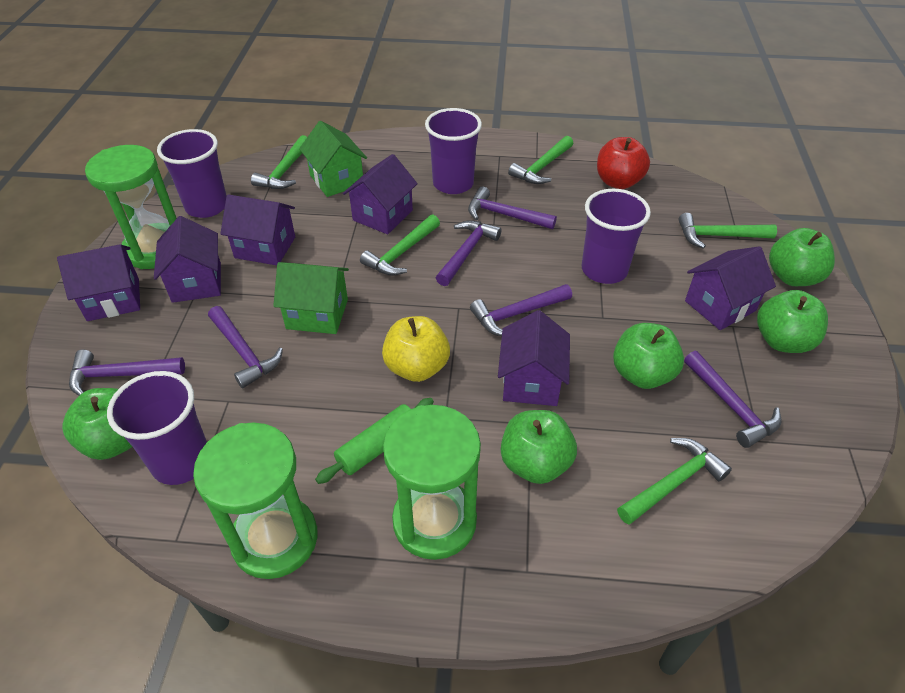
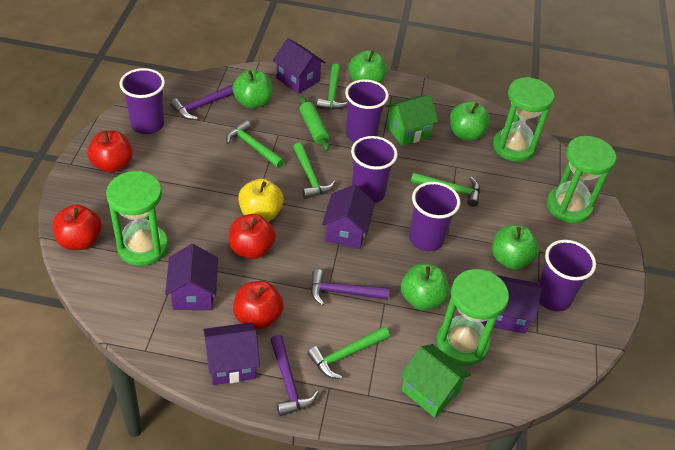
green hourglass: [85,145,177,269] [193,422,317,579] [383,405,481,560] = 3 -> [106,171,168,266] [437,269,509,366] [493,77,554,162] [547,136,616,223] = 4
purple cup: [107,371,207,485] [157,129,227,218] [425,108,482,194] [582,189,651,284] = 4 -> [120,68,165,134] [345,79,389,142] [351,136,398,203] [409,182,460,251] [538,240,596,311] = 5
purple hammer: [69,350,185,396] [208,306,283,388] [436,220,502,286] [468,186,557,229] [470,284,572,336] [684,351,782,448] = 6 -> [170,85,233,120] [270,335,319,416] [311,269,389,306] = 3
purple house: [57,244,140,321] [154,216,221,303] [220,194,295,265] [343,154,418,234] [498,310,570,406] [685,246,776,330] = 6 -> [165,244,218,310] [203,322,260,385] [273,38,325,94] [322,184,375,249] [486,275,542,334] = 5
red apple: [597,137,650,189] = 1 -> [52,204,102,250] [87,130,133,173] [229,214,276,259] [233,281,284,330] = 4

